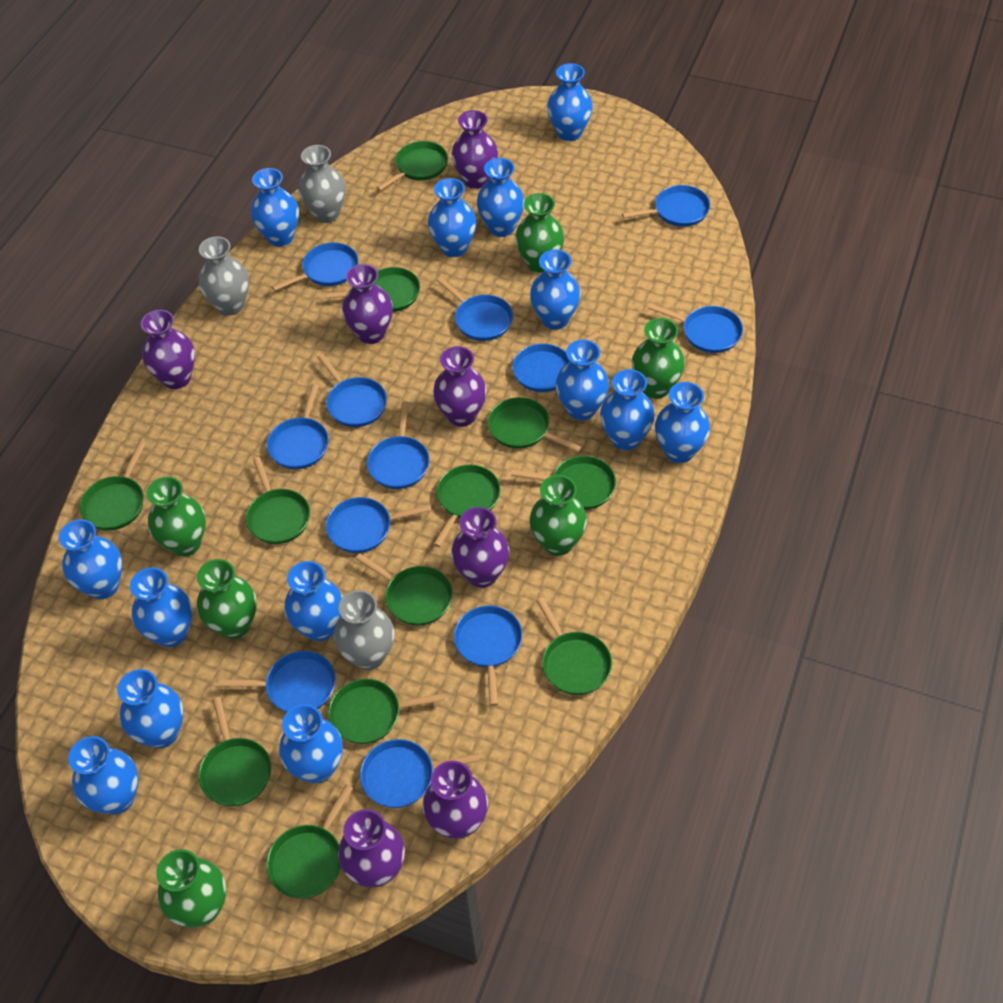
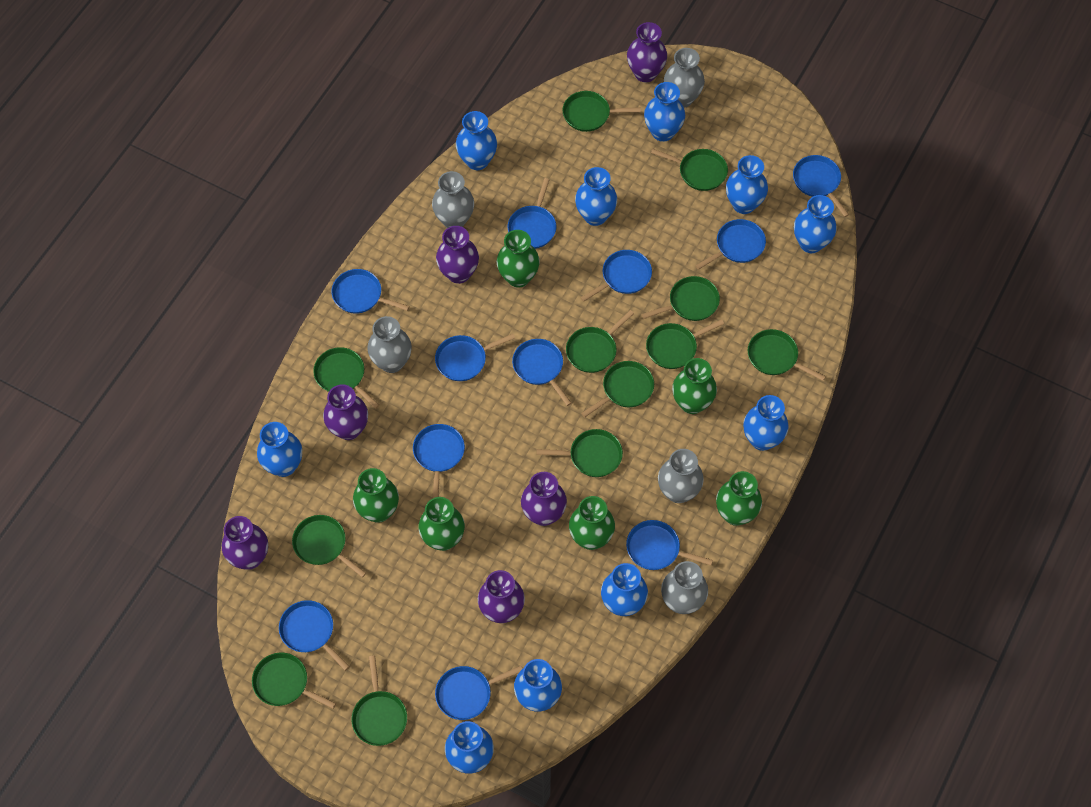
blue pan: [219,651,336,712] [267,384,329,469] [272,243,359,291] [317,354,387,427] [326,497,432,553] [360,739,480,808] [367,401,430,489] [437,277,513,341] [454,606,522,706] [512,331,600,392] [622,185,710,227] [648,304,743,353] = 12 -> [279,600,350,671] [332,269,410,314] [413,424,465,499] [435,334,515,381] [435,666,522,720] [508,178,556,249] [512,339,572,406] [580,250,652,302] [626,520,713,570] [695,219,766,270] [793,155,849,217] = 11
blue vase: [59,519,122,599] [68,736,139,815] [117,669,184,748] [130,567,192,647] [251,168,299,247] [279,704,343,783] [284,561,343,641] [428,178,476,257] [477,158,525,237] [530,249,581,330] [547,63,593,141] [556,340,609,420] [600,369,655,450] [655,382,710,463] = 14 -> [257,422,302,477] [445,721,494,774] [456,111,497,170] [514,659,562,712] [575,167,617,226] [601,563,648,616] [644,82,685,142] [726,155,768,214] [743,395,789,451] [794,195,837,253] = 10
grey vase: [199,236,249,316] [298,145,346,223] [334,590,394,670] = 3 -> [367,316,412,373] [432,171,474,228] [658,449,704,503] [661,561,708,614] [664,48,705,108] = 5
purple vase: [141,310,195,389] [338,809,405,888] [342,264,393,344] [423,761,488,839] [433,346,487,427] [451,507,509,588] [452,110,498,189] = 7 -> [222,516,268,570] [323,384,368,440] [436,226,479,284] [478,570,525,623] [521,472,567,526] [627,22,667,82] = 6

